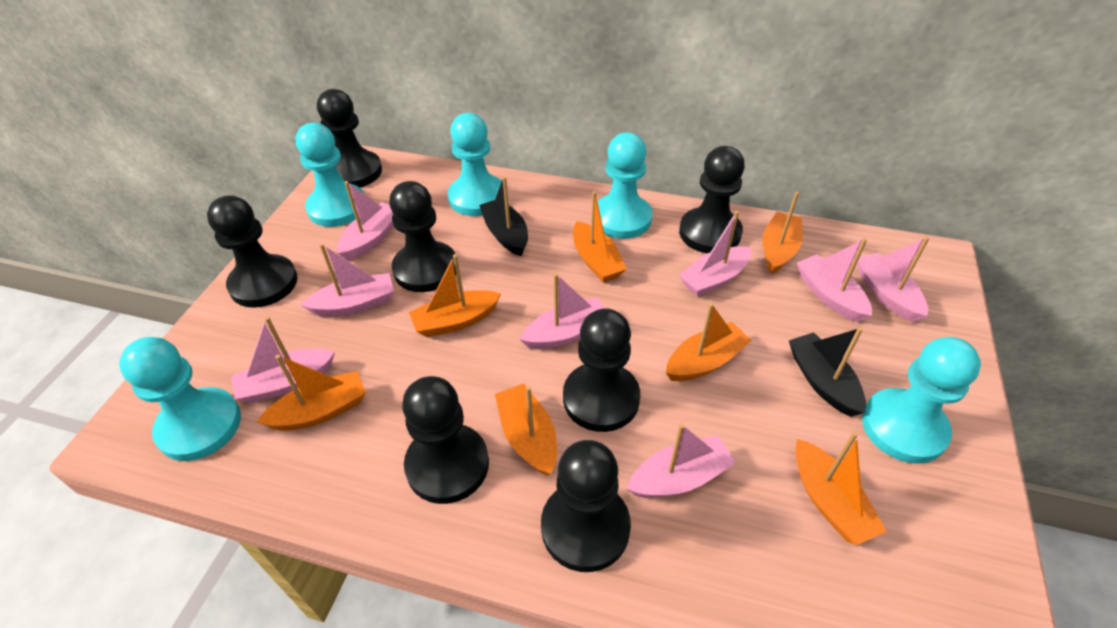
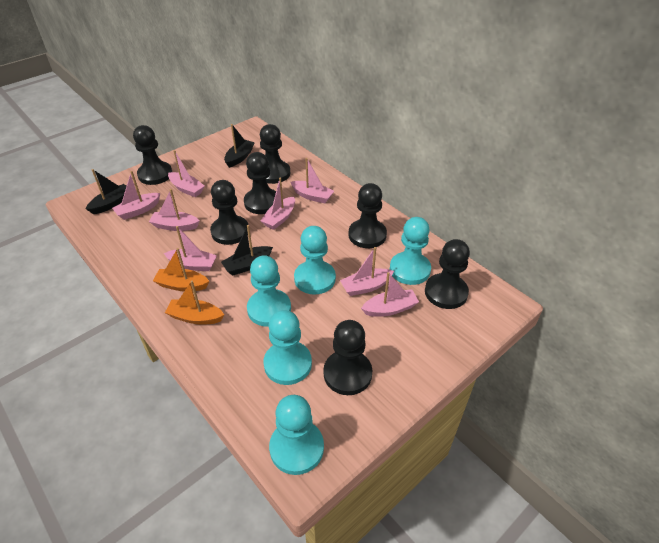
black boat: [479,176,528,256] [789,327,866,417] = 2 -> [86,169,126,214] [221,225,273,276] [224,124,255,168] = 3
orange boat: [257,355,366,431] [409,254,501,337] [495,383,557,476] [573,191,627,283] [666,303,752,381] [762,192,803,274] [795,432,887,545] = 7 -> [153,248,210,291] [165,280,224,325] = 2

